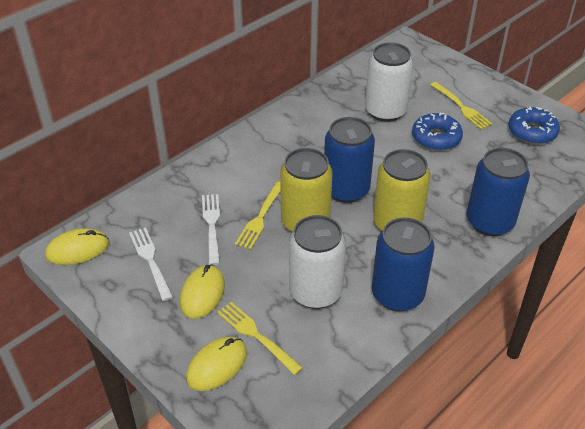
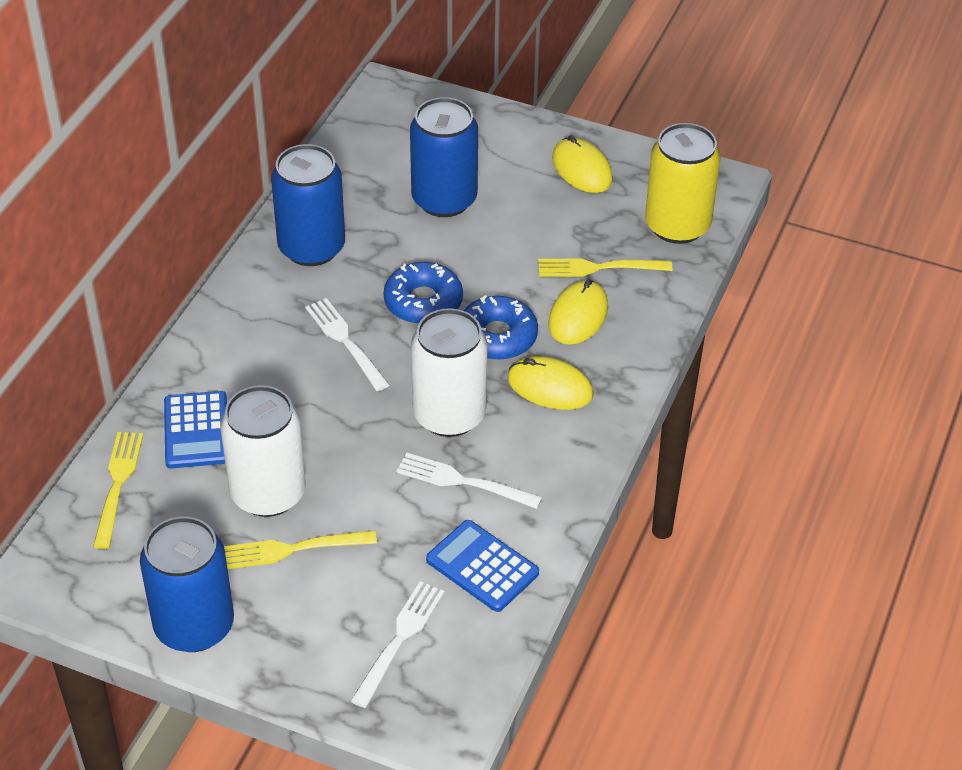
blue calculator: none = 0 -> [164,391,227,469] [426,520,539,612] = 2
white fork: [129,227,173,301] [202,194,220,265] = 2 -> [305,298,389,391] [351,581,445,708] [396,453,542,509] = 3
yellow can: [280,148,332,232] [373,149,430,231] = 2 -> [645,123,721,244] = 1

